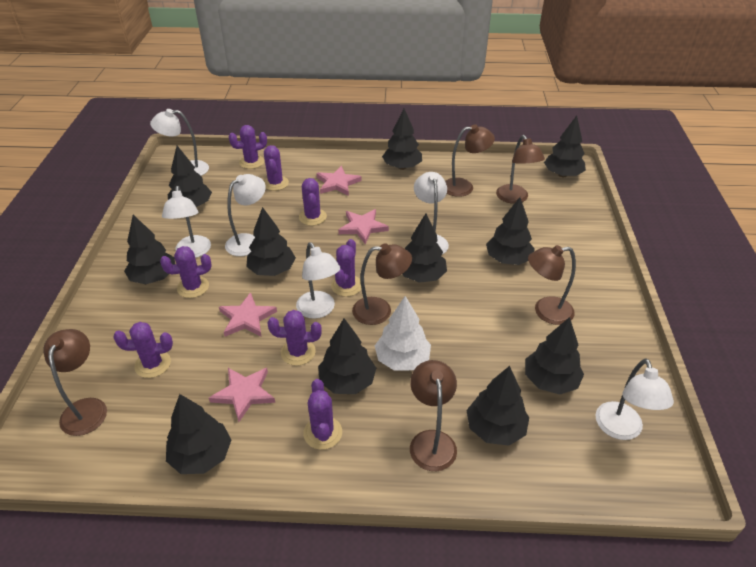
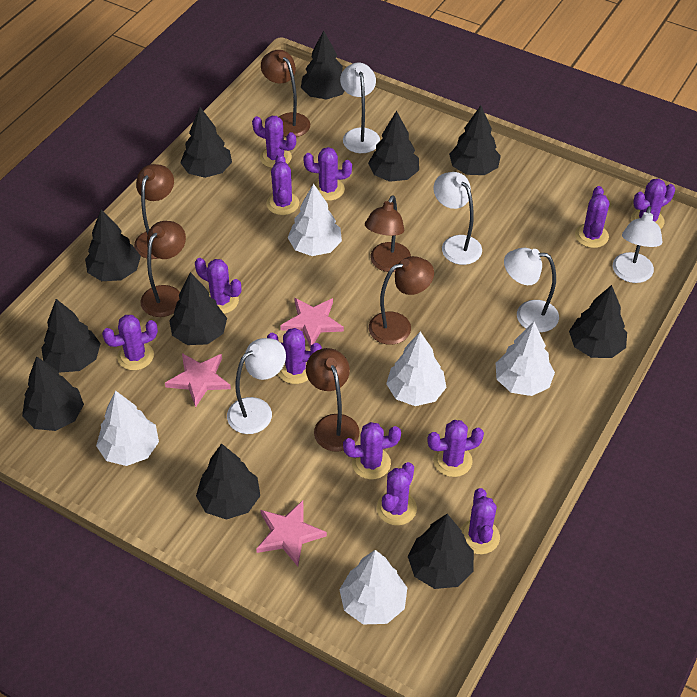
pink star: [209,368,275,422] [219,292,277,337] [316,166,362,196] [338,209,389,244] = 4 -> [165,353,231,408] [256,500,327,566] [280,298,344,348] = 3
purple cactus: [113,322,173,378] [160,246,212,298] [229,125,267,169] [264,145,289,191] [267,310,322,366] [299,178,327,226] [303,379,342,450] [331,239,361,297] = 8 -> [102,315,158,370] [195,258,241,314] [252,116,296,168] [266,154,299,215] [267,328,322,384] [304,147,352,201] [343,422,401,479] [377,462,417,526] [427,420,484,477] [461,488,500,554] [575,186,609,248] [631,179,675,229] = 12
white lamp: [150,109,209,176] [162,186,211,258] [225,174,266,256] [296,242,340,319] [414,172,449,254] [595,358,674,440] = 6 -> [227,338,286,434] [340,63,380,153] [434,172,482,265] [504,248,559,332] [613,206,663,283] = 5
white tree: [375,296,431,371] = 1 -> [96,390,159,466] [288,183,342,256] [339,550,407,624] [386,332,446,406] [496,322,555,396] = 5

